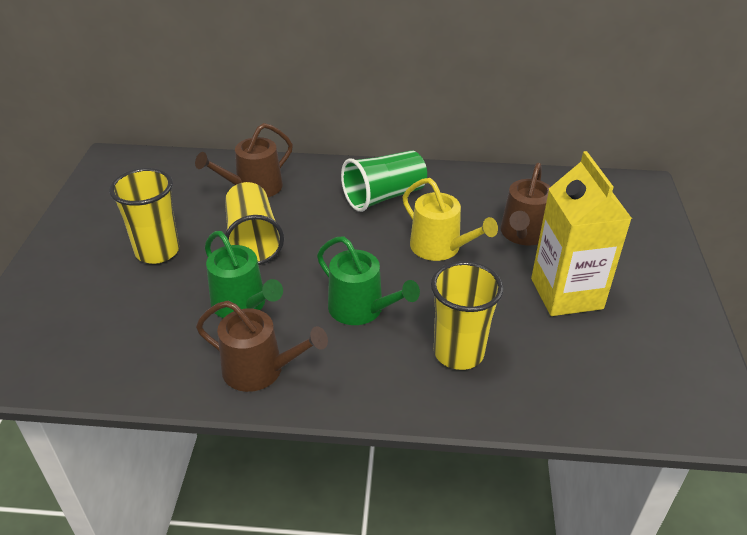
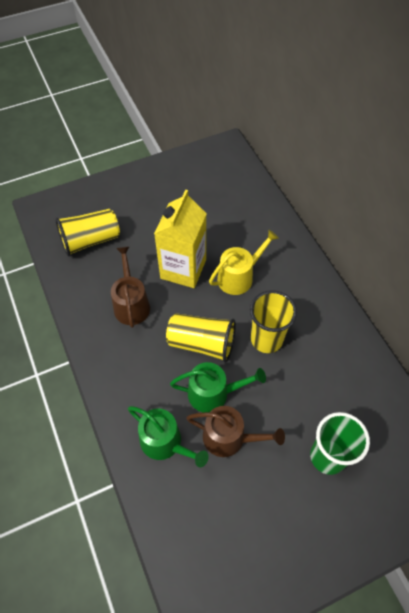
brown watering can: [195,123,293,197] [196,301,328,392] [500,163,551,245] = 3 -> [111,246,150,328] [186,406,285,457] = 2

